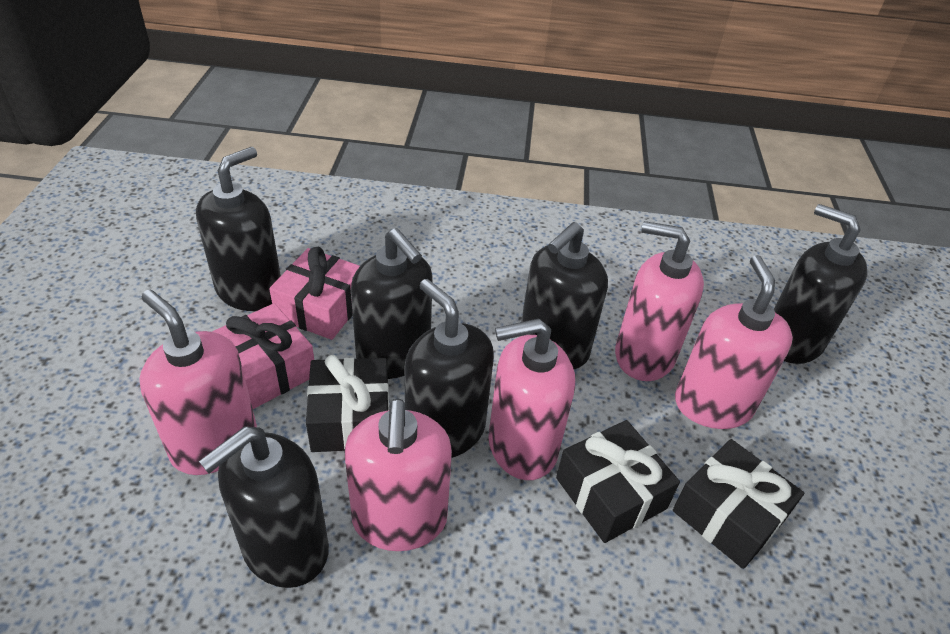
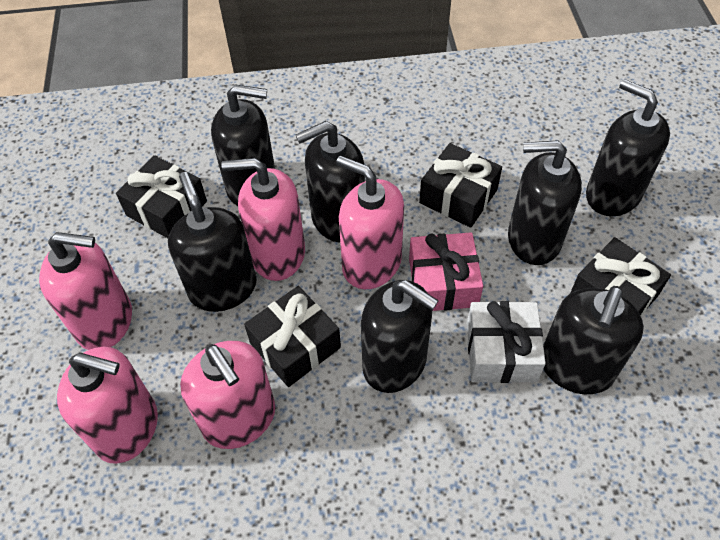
black gift: [306,355,389,452] [556,420,680,543] [673,439,804,569] = 3 -> [116,155,207,238] [244,286,341,387] [419,143,502,228] [570,237,671,316] = 4
black soap dispenser: [196,147,281,311] [199,426,329,588] [351,228,433,379] [404,279,494,458] [521,222,608,369] [774,204,868,364] = 6 -> [168,172,257,312] [211,84,275,206] [295,121,365,243] [361,280,439,393] [508,140,582,265] [543,286,644,394] [586,79,670,216] = 7
pink gift: [212,303,314,409] [269,247,360,340] = 2 -> [409,232,483,311] = 1
white gift: none = 0 -> [467,301,546,383] = 1

